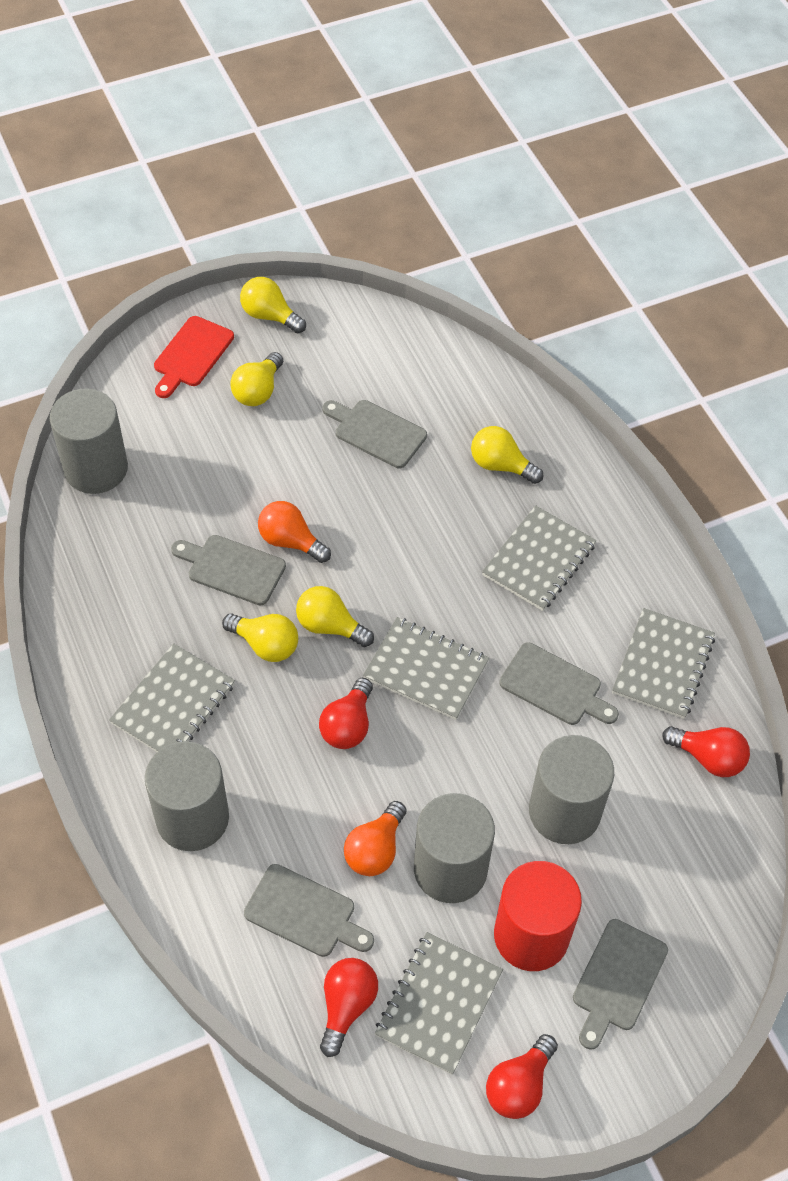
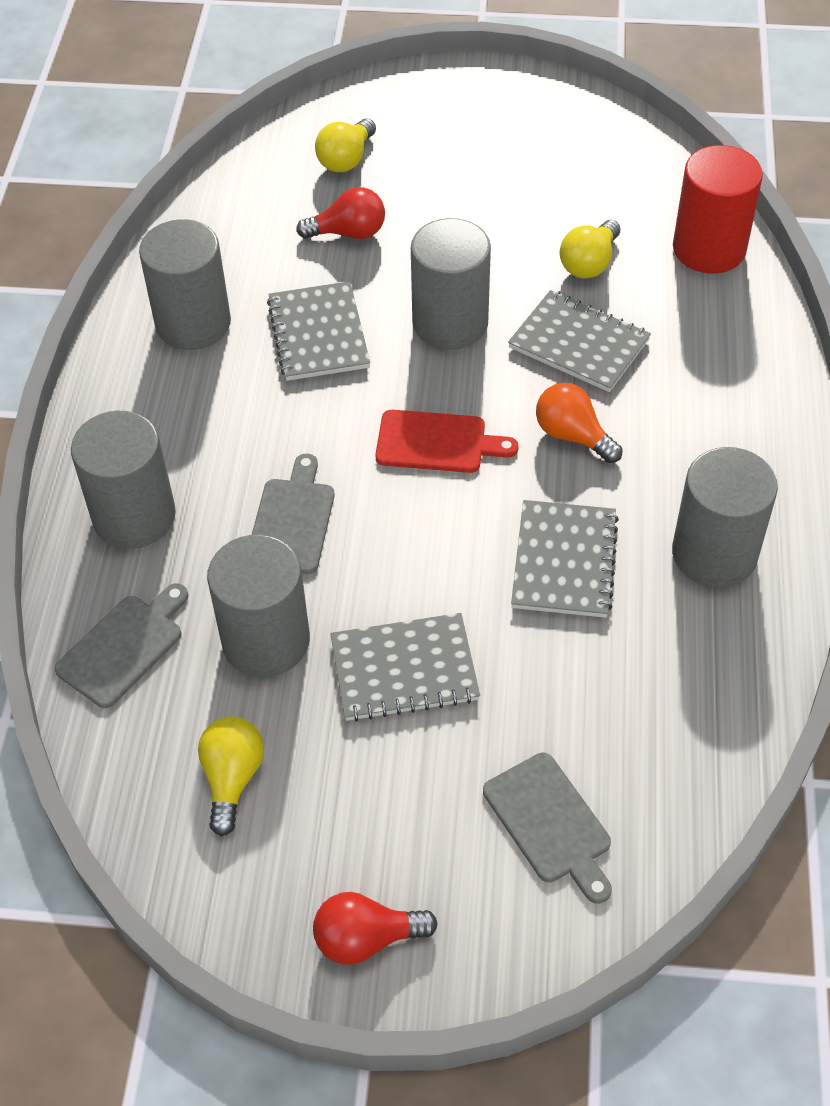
grey cutting board: [171,535,286,605] [244,864,374,957] [322,400,427,468] [499,642,619,725] [573,919,668,1050] = 5 -> [55,583,188,708] [252,454,334,574] [483,752,612,904] = 3
grey cylinder: [50,389,128,494] [145,741,229,851] [414,793,495,903] [529,735,614,844] = 4 -> [71,411,176,549] [139,219,231,350] [207,535,310,677] [411,218,491,350] [672,447,778,588] = 5
grey notebook: [109,644,235,752] [363,617,489,720] [375,932,503,1075] [482,505,597,611] [612,608,715,719] = 5 -> [267,281,370,381] [330,613,480,722] [508,290,651,392] [511,500,619,618] = 4
orange light bulb: [258,501,331,563] [344,801,406,876] = 2 -> [536,383,622,463] = 1
red light bulb: [319,678,373,749] [320,958,378,1057] [486,1034,558,1119] [662,726,750,777] = 4 -> [296,187,385,239] [313,892,438,965] = 2
yellow light bulb: [222,613,298,662] [230,352,283,406] [240,277,306,333] [296,586,374,647] [471,426,543,484] = 5 -> [198,717,264,836] [315,118,376,172] [560,220,620,279] = 3

